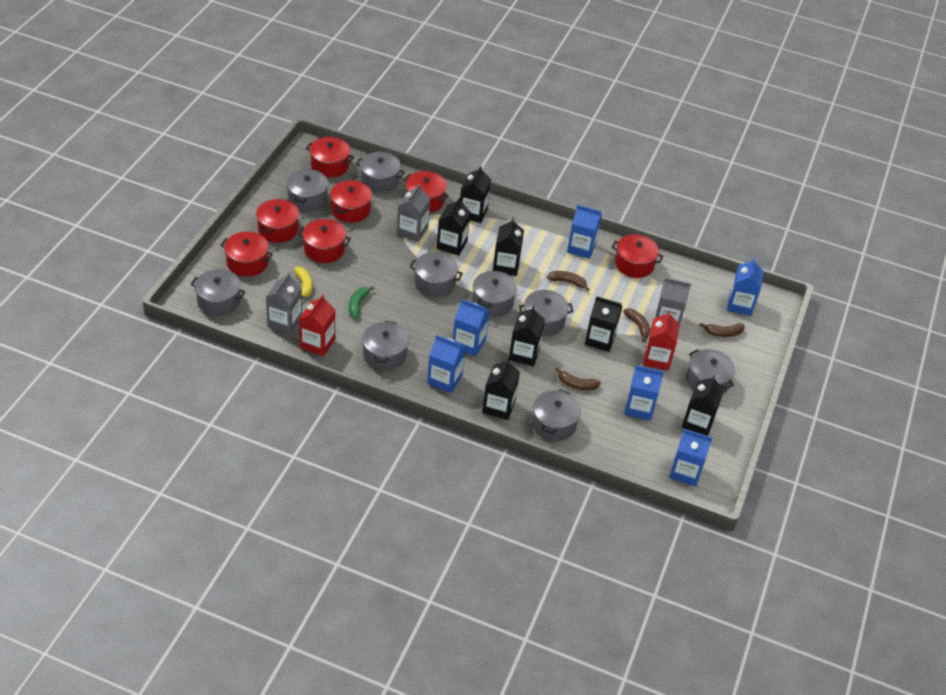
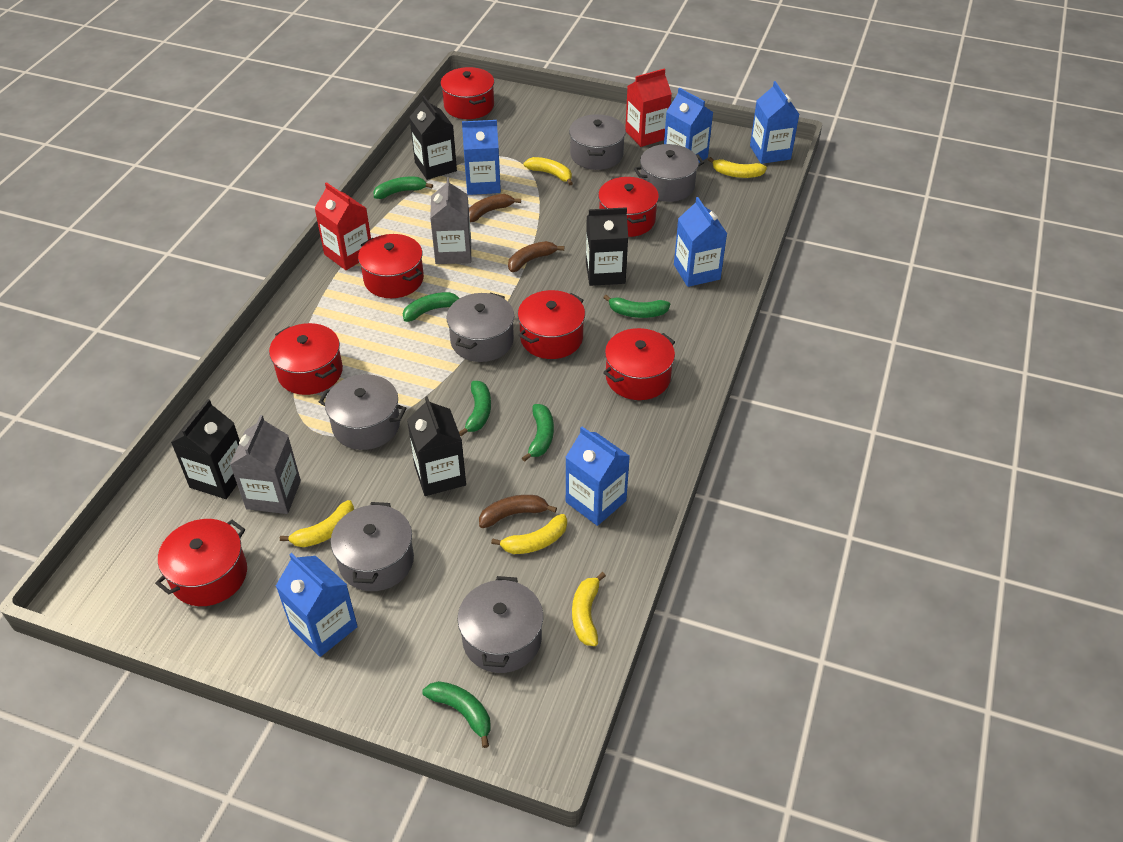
black carton: [437,197,470,256] [460,166,491,223] [482,358,520,420] [493,218,524,276] [509,305,545,366] [585,296,623,352] [682,375,724,436] = 7 -> [171,399,240,499] [407,396,466,496] [409,96,457,180] [586,207,628,286] = 4
brown banana: [547,271,590,291] [555,368,601,390] [623,308,650,342] [700,323,745,337] = 4 -> [469,194,521,222] [479,495,557,528] [508,241,564,272] = 3
green banana: [349,286,375,318] = 1 -> [374,177,433,199] [403,292,460,322] [422,681,491,748] [459,381,491,436] [522,404,554,462] [603,295,670,318] = 6
grey carton: [266,272,302,334] [397,184,430,242] [655,278,691,327] = 3 -> [230,415,301,514] [430,177,471,264] = 2
grey pot: [191,269,245,316] [286,169,328,212] [356,152,405,193] [362,321,409,370] [410,252,463,297] [472,271,517,317] [519,290,573,336] [532,390,581,441] [686,349,735,394] = 9 -> [319,374,406,450] [331,502,414,591] [447,292,514,362] [457,576,543,673] [569,114,626,170] [634,144,704,202] = 6
yellow banana: [294,267,312,299] = 1 -> [280,500,354,547] [491,514,567,554] [523,157,573,185] [572,572,606,646] [708,157,767,178] = 5

